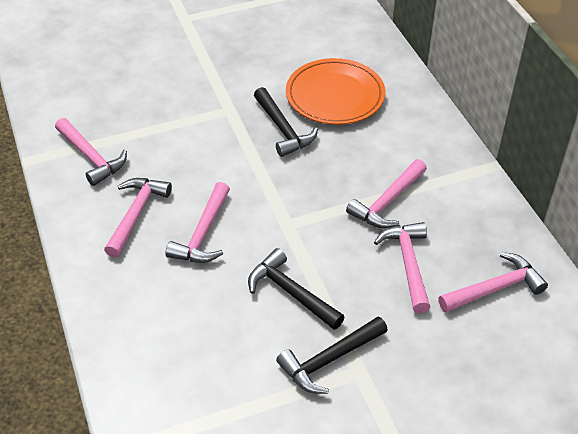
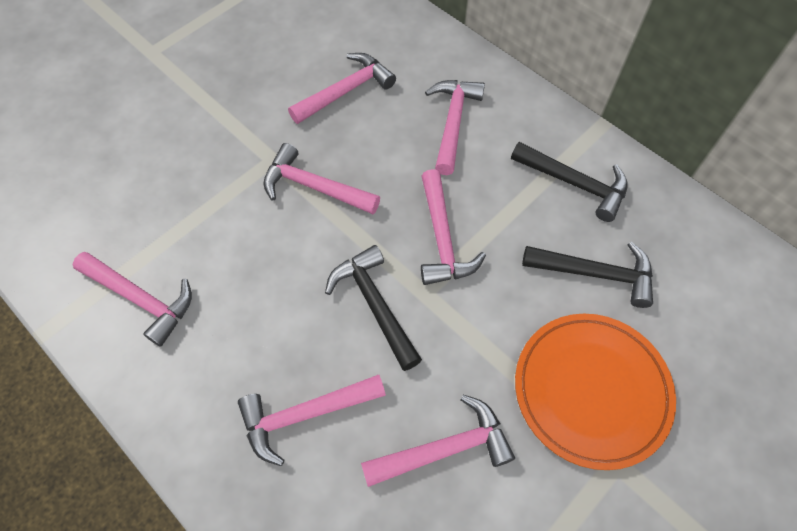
pink hammer: [55,118,127,186] [104,178,172,258] [166,182,230,263] [346,159,427,228] [374,222,430,313] [438,252,548,312] = 6 -> [72,252,192,347] [238,375,386,466] [264,143,380,214] [288,53,396,124] [361,395,515,487] [421,169,486,285] [425,80,485,175] = 7

